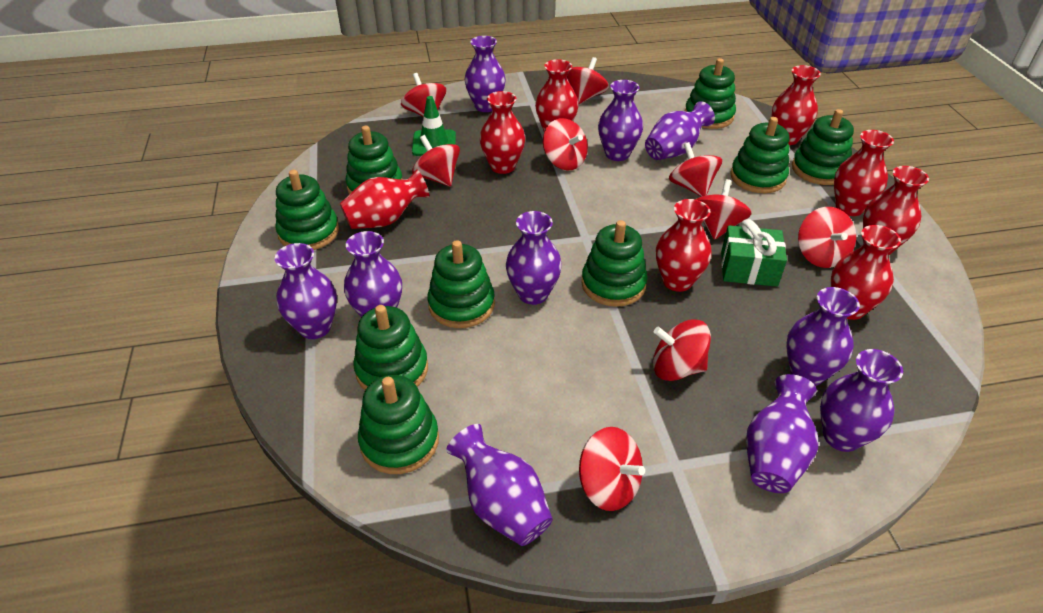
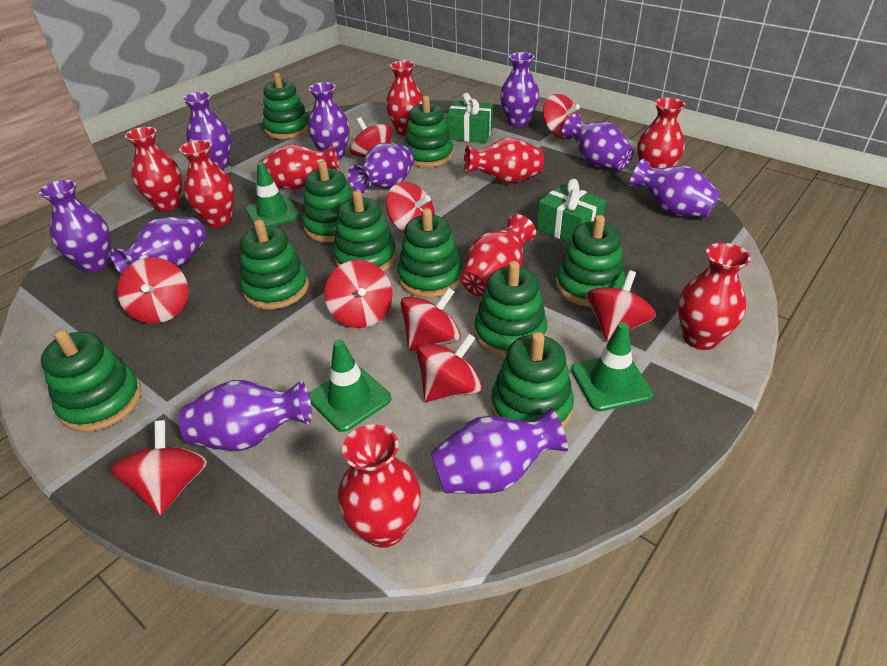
green gift: [721,219,787,287] = 1 -> [447,93,493,143] [537,179,606,243] = 2
green stacking toy: [275,170,339,250] [346,126,402,194] [353,305,428,390] [358,375,439,474] [427,240,495,328] [581,220,647,307] [685,58,736,129] [730,117,790,193] [792,109,854,185] = 9 -> [41,329,142,432] [240,220,309,310] [263,73,309,139] [302,161,353,242] [333,190,397,272] [397,208,462,298] [404,96,453,168] [475,261,547,358] [491,332,574,428] [556,215,625,307] = 10
green traffic cone: [412,96,456,156] = 1 -> [246,162,300,226] [309,339,391,432] [571,322,653,411] = 3
red vase: [340,169,430,229] [480,91,525,174] [535,59,578,132] [656,199,711,292] [772,65,821,145] [831,225,901,320] [834,130,894,216] [863,166,929,255] = 8 -> [125,127,182,211] [179,140,235,227] [259,144,340,190] [338,424,421,548] [386,61,423,136] [461,214,536,296] [464,137,544,184] [637,98,685,168] [678,243,751,350] = 9

